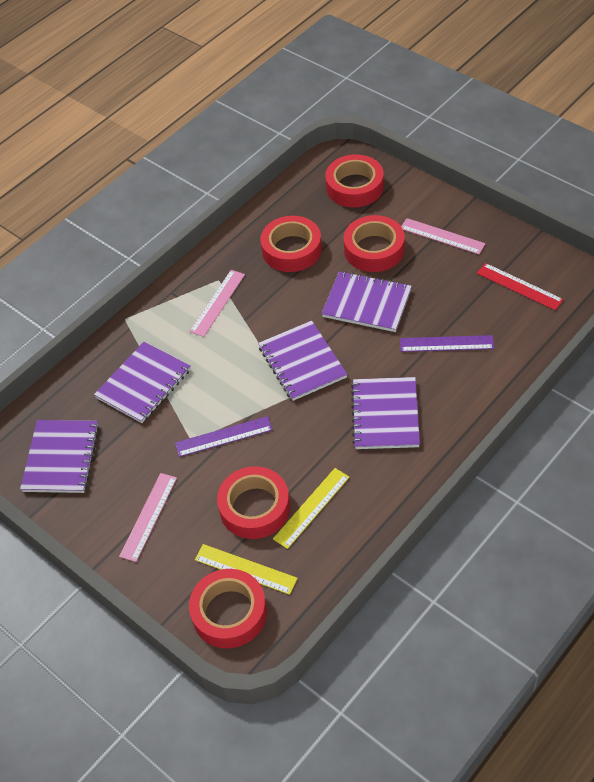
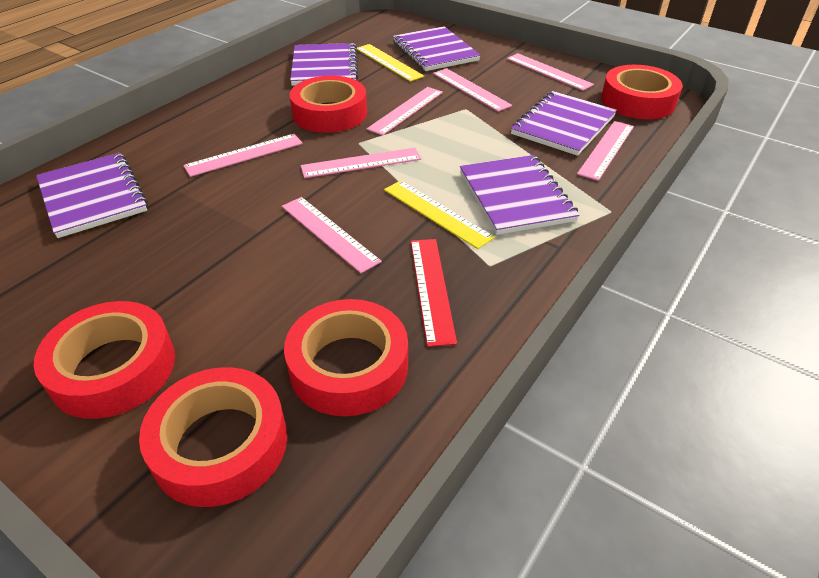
pink ruler: [119,473,177,562] [189,270,245,337] [401,218,486,254] = 3 -> [183,134,303,177] [282,197,382,273] [301,148,421,178] [367,87,443,136] [433,68,512,112] [507,53,594,91] [577,121,634,181] = 7
purple ruler: [175,416,273,457] [400,335,494,352] = 2 -> none = 0

